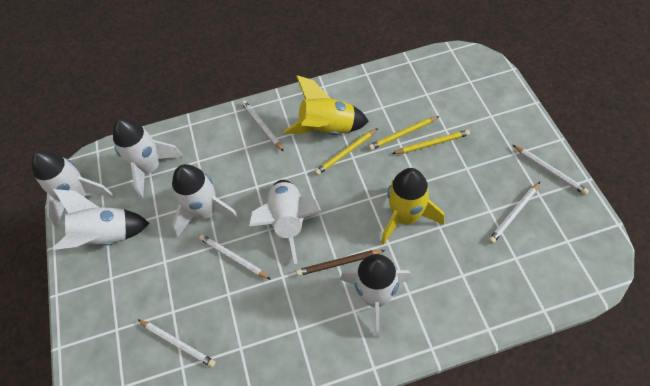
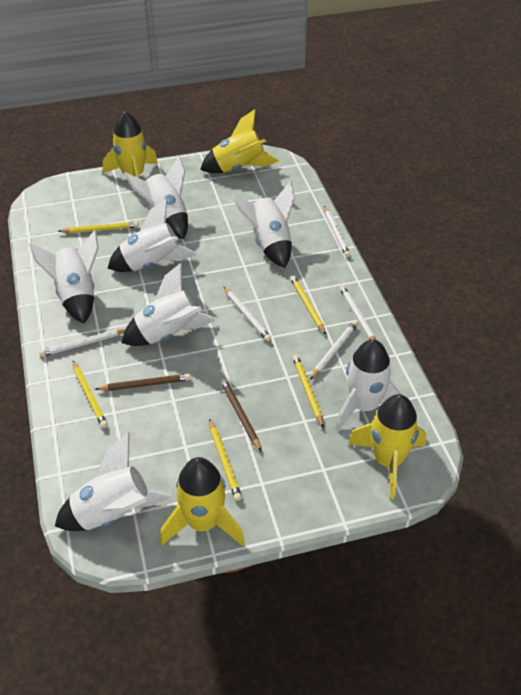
brown pencil: [296,250,385,276] = 1 -> [95,374,191,391] [221,379,261,451] = 2
white rocket: [31,151,113,228] [53,189,149,250] [113,118,183,199] [172,164,240,237] [249,180,322,264] [340,254,411,338] = 6 -> [29,230,99,323] [55,432,172,531] [108,198,197,272] [122,263,217,346] [124,156,188,239] [232,181,295,268] [335,339,402,431] = 7
yellow pencil: [315,128,378,175] [369,116,439,150] [392,130,470,154] = 3 -> [58,221,139,233] [72,360,108,428] [209,419,242,501] [290,276,326,335] [293,355,324,428] = 5
yellow rocket: [284,75,369,135] [381,168,444,245] = 2 -> [103,111,158,195] [160,457,245,546] [200,109,279,173] [348,394,426,499] = 4

